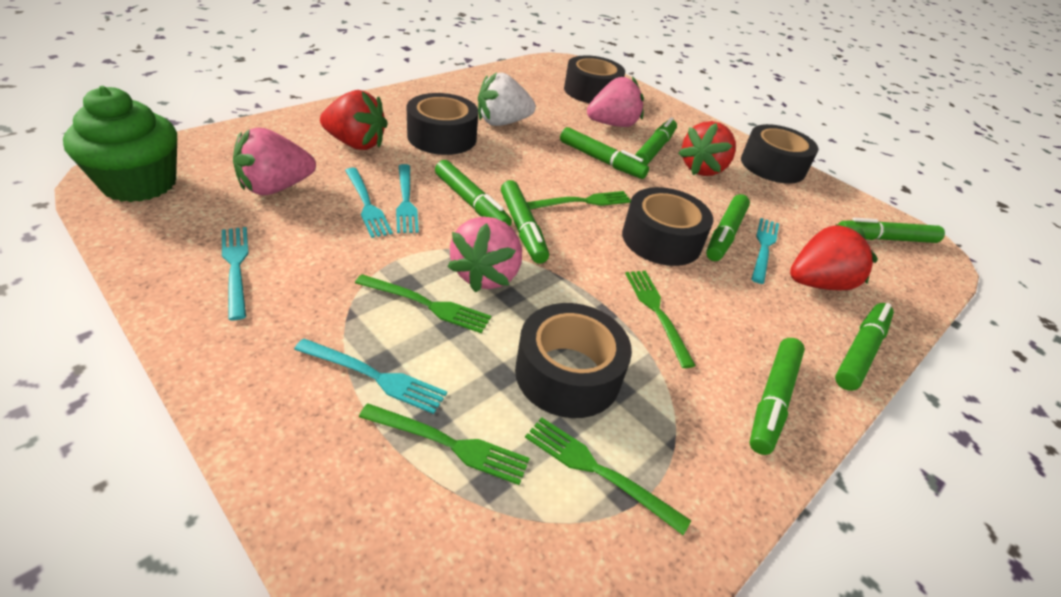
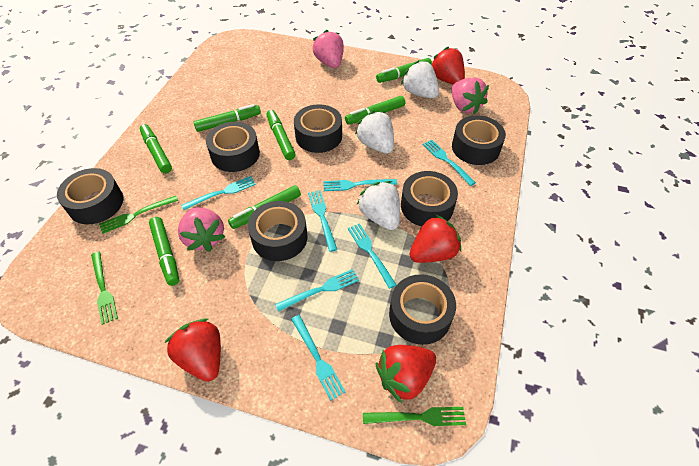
black tape: [406,93,478,155] [515,303,632,418] [564,55,625,103] [622,187,713,266] [741,124,818,184] = 5 -> [57,168,123,224] [206,122,260,172] [248,201,307,261] [294,104,342,153] [389,274,456,345] [401,171,458,227] [452,115,506,165] = 7
green cupcake: [63,86,177,202] = 1 -> none = 0
green fork: [355,274,491,334] [359,403,530,485] [525,417,691,535] [527,191,631,210] [625,271,696,368] = 5 -> [91,252,118,325] [99,196,178,234] [363,407,466,426] = 3
green marker: [435,160,512,226] [501,180,549,264] [560,127,649,179] [635,117,677,165] [706,194,750,261] [749,338,805,455] [835,303,894,391] [838,218,945,243] = 8 -> [139,124,172,173] [149,217,179,286] [193,104,261,132] [228,185,301,229] [266,110,296,160] [345,96,405,125] [376,58,432,83] = 7
red strawberry: [320,90,388,150] [678,121,736,176] [790,224,878,290] = 3 -> [165,318,221,382] [376,345,436,403] [409,214,461,263] [431,47,465,84] = 4
turquoise fork: [222,227,249,320] [294,338,447,414] [345,168,393,238] [396,164,419,233] [751,218,779,284] = 5 -> [181,176,256,210] [275,269,359,312] [291,315,346,401] [308,190,337,252] [323,179,397,191] [348,223,397,289] [423,140,476,186] = 7
white strawberry: [478,72,536,126] = 1 -> [355,111,394,154] [357,181,400,230] [401,60,439,98] = 3

